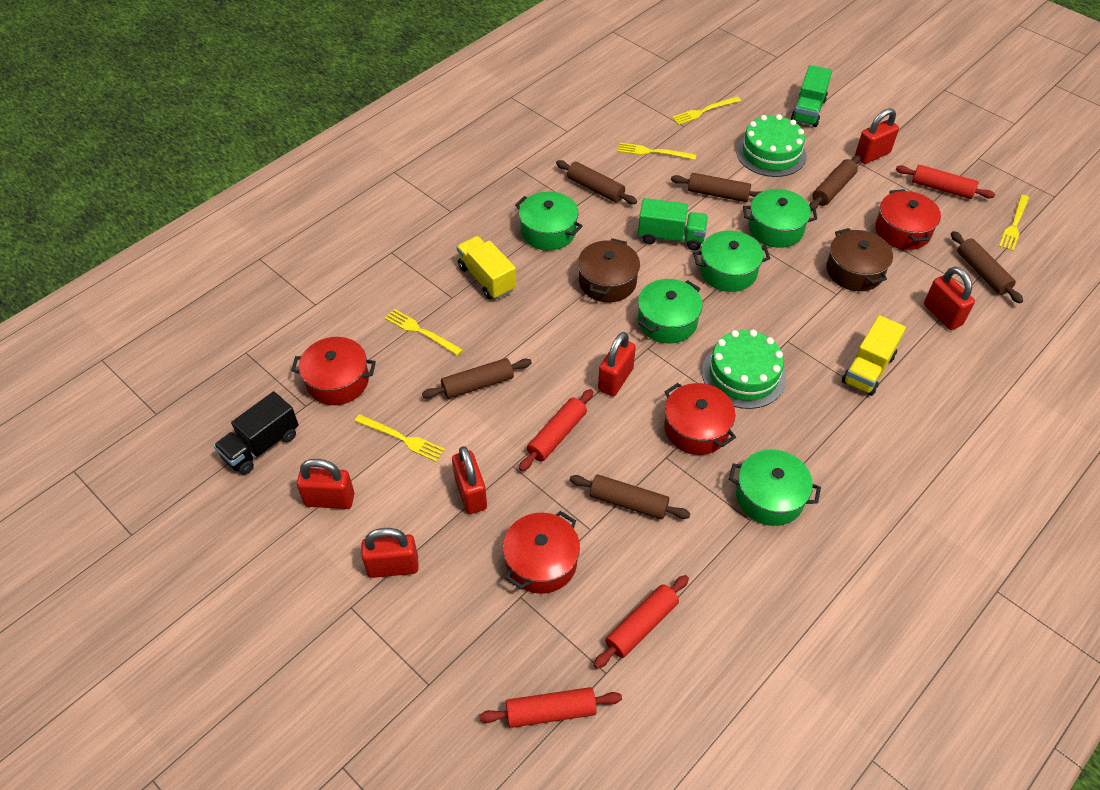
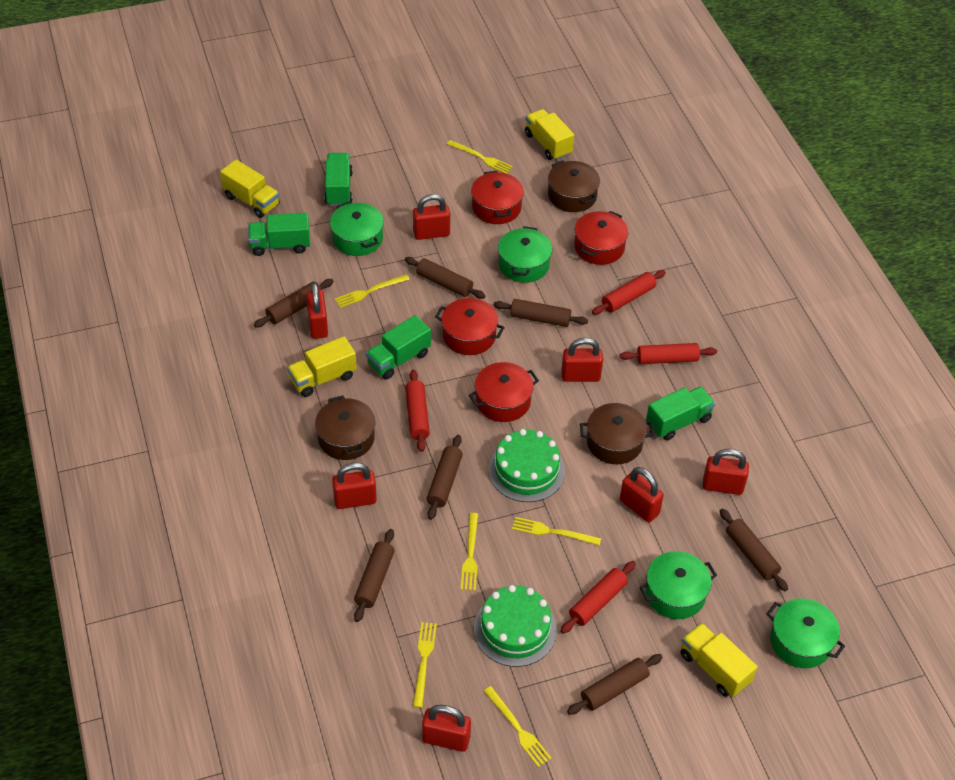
black truck: [214,391,299,475] = 1 -> none = 0
brown pot: [578,238,640,302] [826,228,893,291] = 2 -> [315,395,375,460] [548,160,600,212] [580,403,654,464] = 3
brown rolling pin: [422,358,532,399] [556,160,637,204] [570,475,691,519] [671,173,763,202] [809,155,860,209] [951,231,1023,303] = 6 -> [254,279,334,328] [354,529,395,622] [405,257,485,299] [427,435,463,520] [493,299,588,327] [567,654,662,715] [720,509,788,591] = 7
green pot: [515,192,583,250] [638,279,703,343] [693,231,770,292] [729,449,821,526] [743,189,817,248] = 5 -> [330,202,384,256] [498,226,552,283] [639,551,717,619] [766,598,845,668] = 4
green truck: [638,198,708,250] [791,65,832,127] = 2 -> [248,213,310,256] [325,153,353,206] [366,315,431,379] [646,386,715,441] = 4
red padlock: [297,459,355,509] [361,528,419,578] [452,446,487,514] [598,332,636,396] [855,108,899,164] [924,267,975,330] = 6 -> [306,282,328,339] [332,463,377,509] [413,194,450,240] [422,705,471,752] [561,338,603,382] [620,467,664,522] [703,449,749,495] = 7
yellow fork: [355,414,445,462] [385,309,463,356] [617,143,696,160] [672,97,741,125] [999,195,1029,251] = 5 -> [335,274,410,308] [413,622,437,708] [447,140,513,174] [461,513,478,591] [484,686,551,767] [512,517,601,546] = 6
yellow truck: [457,236,516,300] [842,315,906,396] = 2 -> [220,160,280,218] [287,336,357,397] [525,109,574,160] [680,623,758,697] = 4

